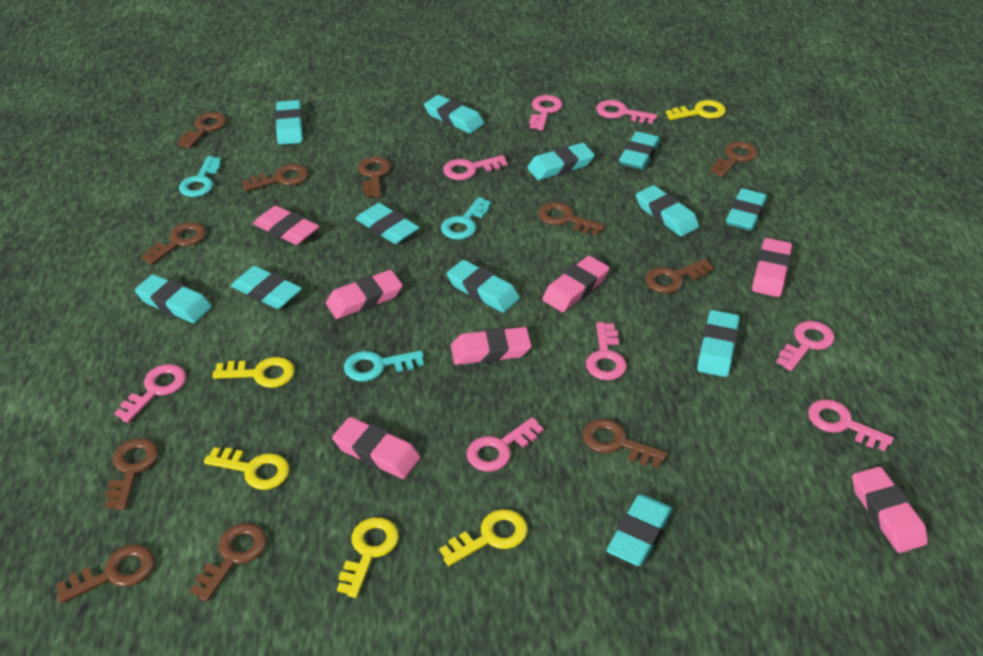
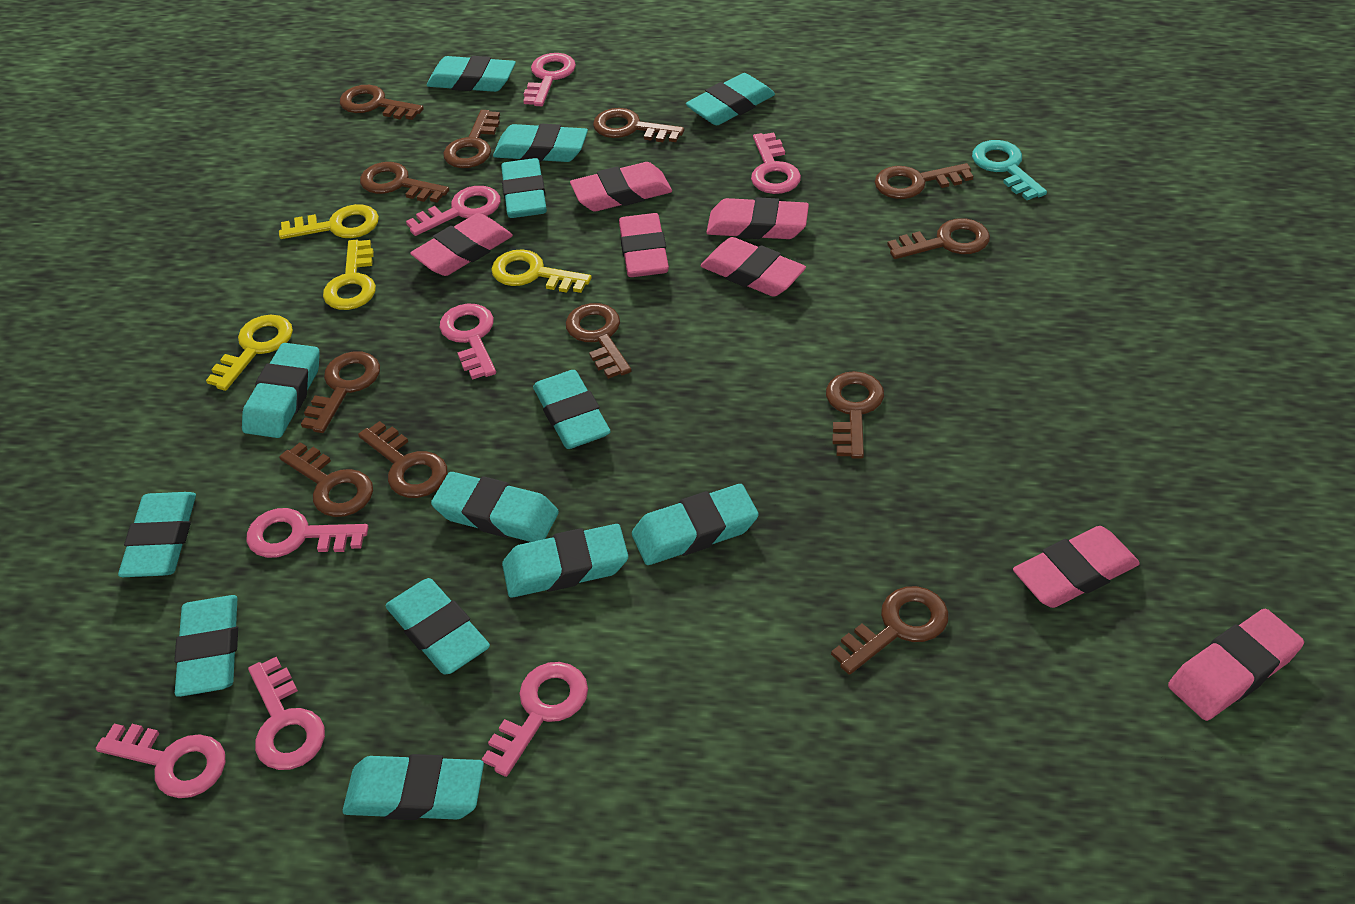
brown key: [56,544,155,603] [105,438,158,510] [141,222,206,265] [178,112,227,148] [190,523,267,602] [242,164,309,191] [358,156,391,197] [538,202,605,235] [582,419,667,468] [645,259,714,293] [711,141,758,177] = 11 -> [279,442,373,517] [301,351,380,433] [340,85,424,120] [358,421,447,498] [360,162,449,202] [443,110,500,168] [566,303,631,379] [593,108,684,142] [826,371,884,459] [831,586,949,675] [875,163,973,199] [887,218,990,259] = 12
turquoise eraser: [135,274,212,323] [231,266,302,309] [275,100,303,145] [356,203,420,244] [424,95,484,134] [447,260,520,313] [527,143,594,180] [606,494,673,566] [619,131,660,170] [636,185,699,236] [697,310,740,377] [726,188,767,231] = 12 -> [118,492,196,577] [174,595,238,697] [242,343,320,438] [343,754,484,820] [386,578,490,674] [427,56,516,92] [431,472,559,542] [493,124,588,162] [501,158,547,218] [502,524,628,598] [533,370,611,449] [632,484,759,565] [686,73,775,125] = 13
turquoise key: [179,156,221,197] [344,351,424,382] [441,197,491,240] = 3 -> [972,140,1047,200] = 1
yellow key: [204,447,290,490] [212,357,295,388] [337,517,399,598] [439,509,528,566] [666,100,726,120] = 5 -> [206,315,293,391] [279,204,379,239] [323,240,376,310] [491,249,592,293] = 4

